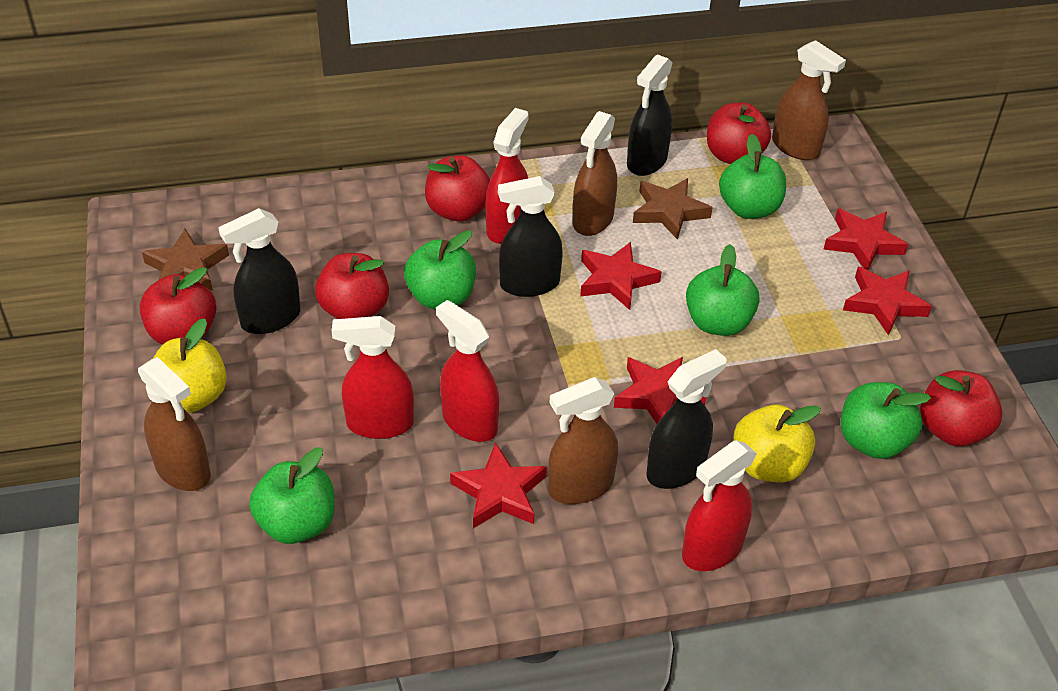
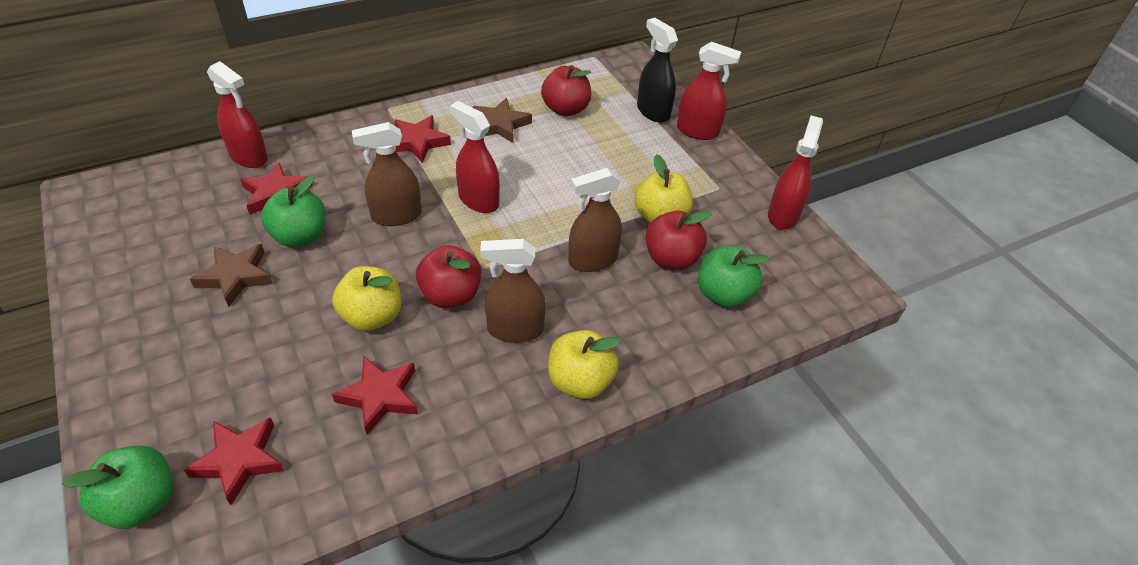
black spray bottle: [218,208,300,334] [498,176,563,297] [627,54,673,176] [646,349,727,489] = 4 -> [637,18,678,123] = 1
brown spray bottle: [138,357,211,491] [548,377,618,504] [572,111,617,236] [772,40,846,160] = 4 -> [352,122,421,226] [480,239,546,343] [568,168,622,272] = 3
green apple: [249,447,335,544] [404,230,476,309] [686,244,760,336] [719,134,786,219] [841,382,931,459] = 5 -> [61,445,174,529] [261,176,325,247] [698,246,770,308] = 3
red apple: [140,267,216,344] [315,253,389,319] [425,155,490,222] [707,103,771,164] [920,370,1002,446] = 5 -> [416,245,481,308] [541,65,591,116] [646,210,712,270] = 3
red star: [450,443,547,528] [580,242,661,310] [614,357,706,424] [823,208,908,270] [843,267,932,336] = 5 -> [184,417,284,505] [240,162,313,215] [332,356,418,435] [394,115,451,163] = 4
yellow apple: [153,318,227,413] [733,404,821,483] = 2 -> [332,266,401,331] [548,330,621,399] [635,154,693,223] = 3

